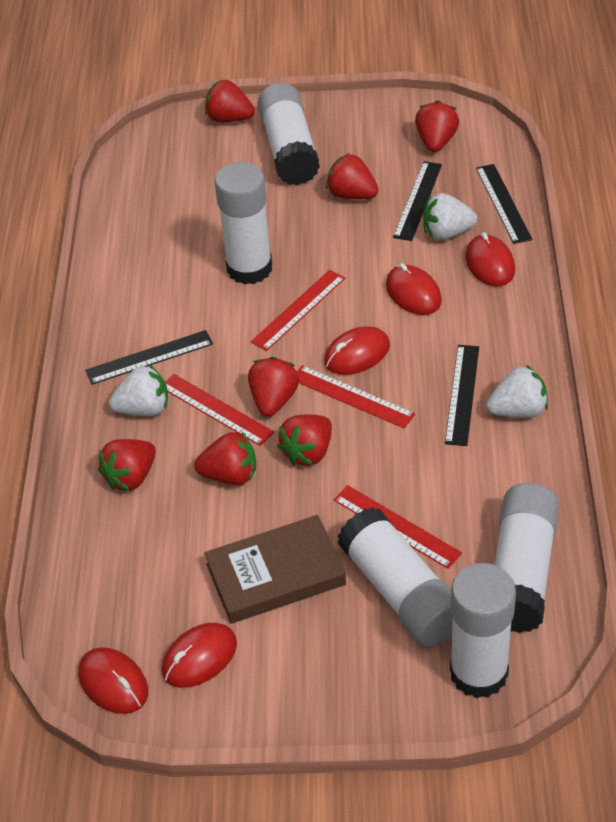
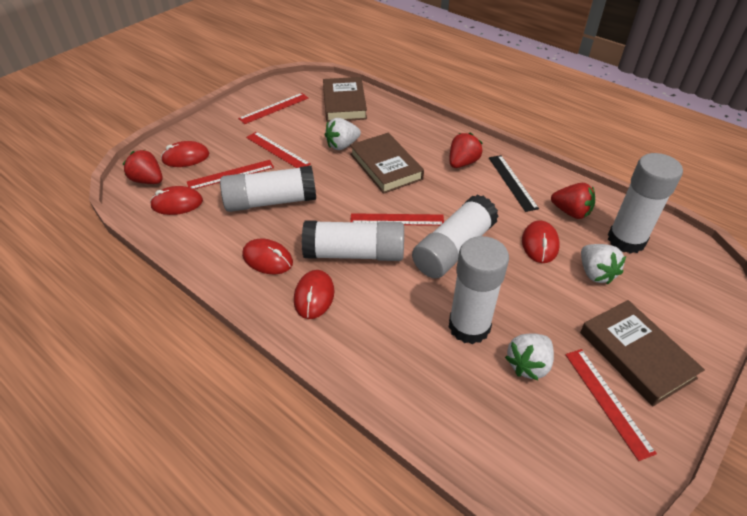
black ruler: [85,330,213,385] [393,161,442,241] [445,345,479,446] [476,164,532,244] = 4 -> [489,155,539,212] = 1
brown book: [204,515,346,624] = 1 -> [323,77,367,122] [350,133,424,194] [580,300,705,406] = 3
red ruler: [165,374,274,446] [250,270,345,351] [297,365,415,429] [334,485,462,569] = 4 -> [187,160,274,189] [238,93,308,124] [246,132,311,168] [350,213,444,226] [565,349,657,461] = 5
red strawberry: [98,439,156,491] [194,432,256,485] [205,80,255,122] [248,357,299,417] [277,415,332,466] [326,153,379,199] [415,101,459,152] = 7 -> [123,150,163,184] [450,133,482,168] [551,183,595,219] = 3

